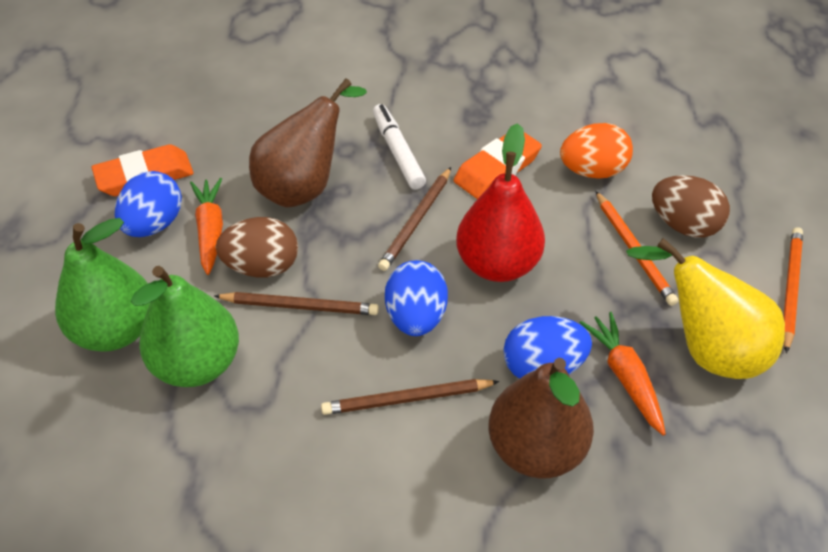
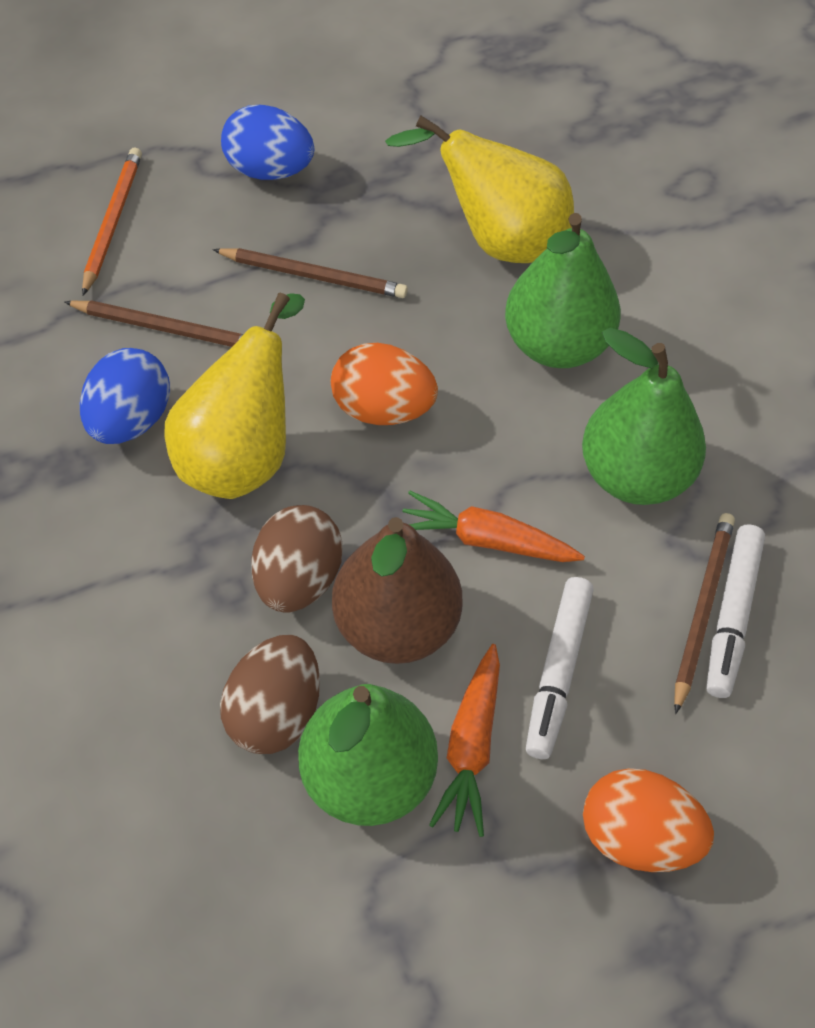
blue egg: [115,171,182,237] [385,260,448,336] [503,316,592,379] = 3 -> [80,348,170,444] [221,105,314,180] = 2
brown pear: [249,78,367,208] [488,358,594,479] = 2 -> [332,517,462,664] = 1
green pear: [55,218,150,352] [131,266,239,387] = 2 -> [298,684,438,826] [505,213,621,368] [582,328,706,505] = 3
orange egg: [560,123,633,179] = 1 -> [331,343,438,425] [583,768,714,872] = 2
orange eraser: [92,144,194,196] [454,132,542,199] = 2 -> none = 0
orange pencil: [595,191,678,306] [783,227,803,353] = 2 -> [82,148,142,296] = 1
red pear: [456,123,545,282] = 1 -> none = 0
white marker: [373,104,426,189] = 1 -> [526,577,594,759] [706,524,765,698] = 2
yellow pear: [626,238,785,379] = 1 -> [164,293,305,499] [385,115,574,263] = 2

